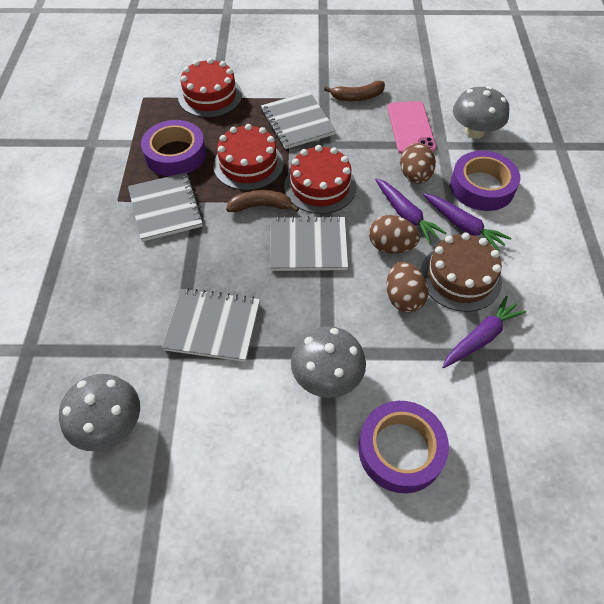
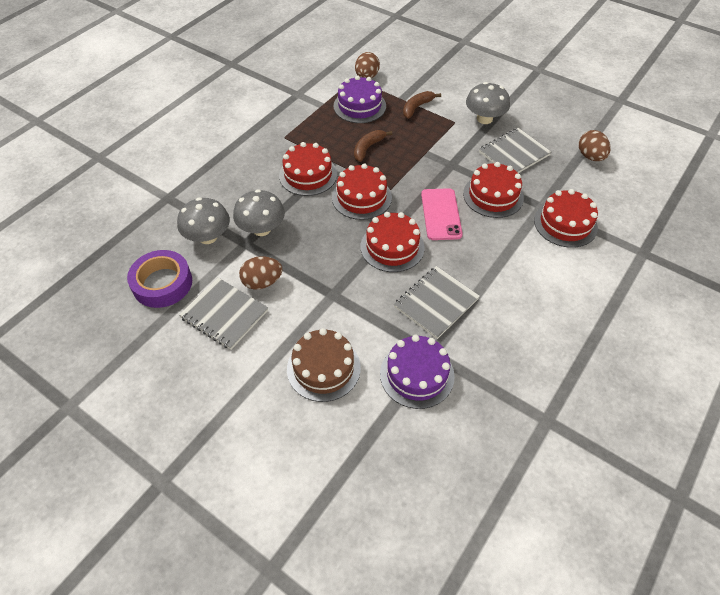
grey notebook: [128,173,204,242] [162,288,260,362] [261,92,336,149] [270,216,348,271] = 4 -> [179,278,268,350] [394,266,480,339] [479,128,551,173] = 3
purple cake: none = 0 -> [333,75,386,123] [380,335,455,409] = 2
purple carrot: [375,178,447,244] [423,193,511,252] [442,296,526,368] = 3 -> none = 0
purple tape: [141,120,206,176] [359,401,449,493] [450,151,520,211] = 3 -> [127,250,192,308] = 1
red cake: [178,58,242,117] [213,124,284,190] [284,145,357,214] = 3 -> [279,142,337,196] [332,163,392,220] [361,212,425,272] [463,162,524,218] [534,189,598,248] = 5

